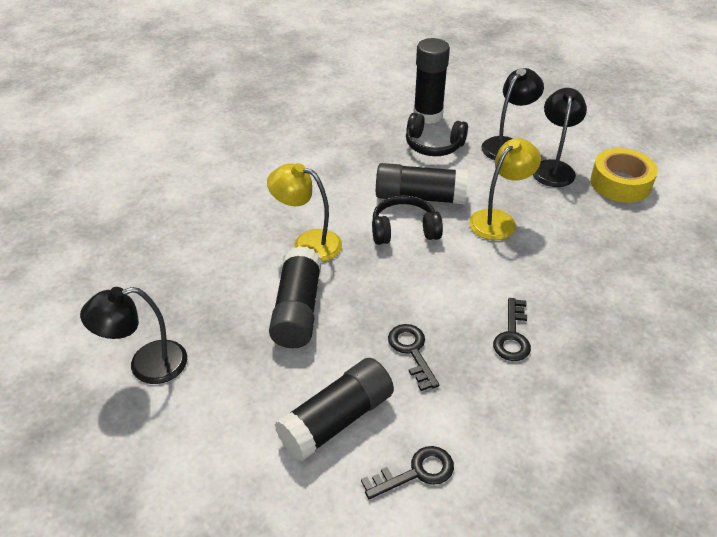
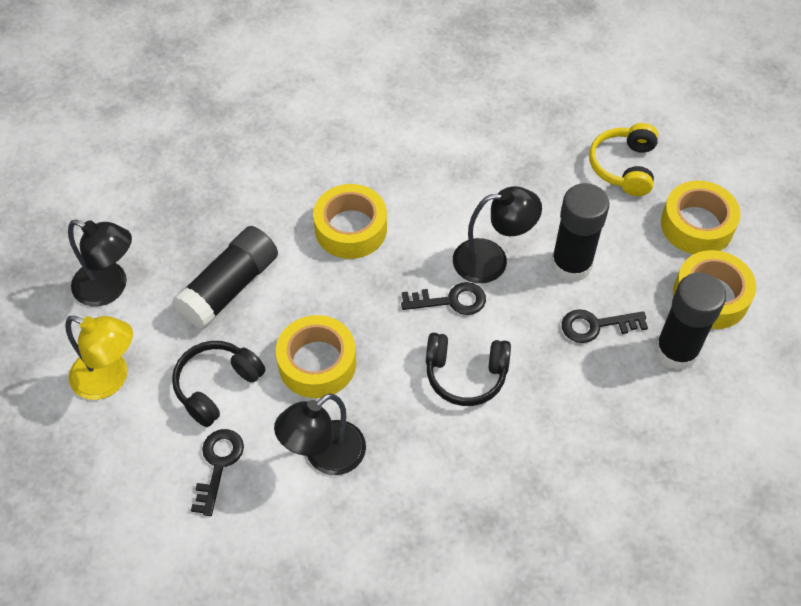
black glue stick: [269,246,322,348] [274,358,394,461] [376,163,468,204] [413,38,450,124] = 4 -> [173,226,278,329] [551,183,609,282] [655,273,726,370] = 3
yellow headphones: none = 0 -> [589,123,658,196] = 1
yellow lamp: [267,163,342,262] [469,138,541,240] = 2 -> [65,316,133,400] = 1
yellow tape: [590,148,658,203] = 1 -> [276,315,356,398] [313,184,387,259] [661,181,741,254] [673,250,756,329] = 4

